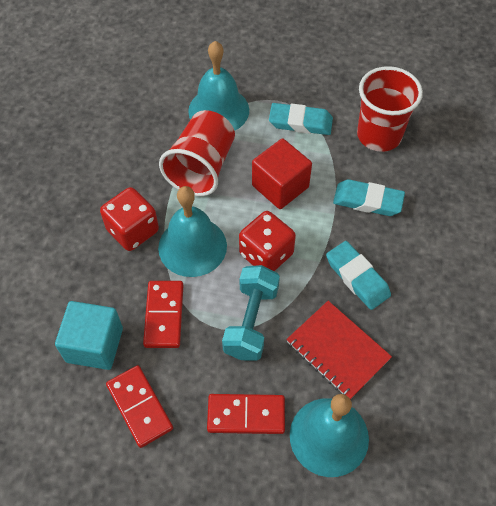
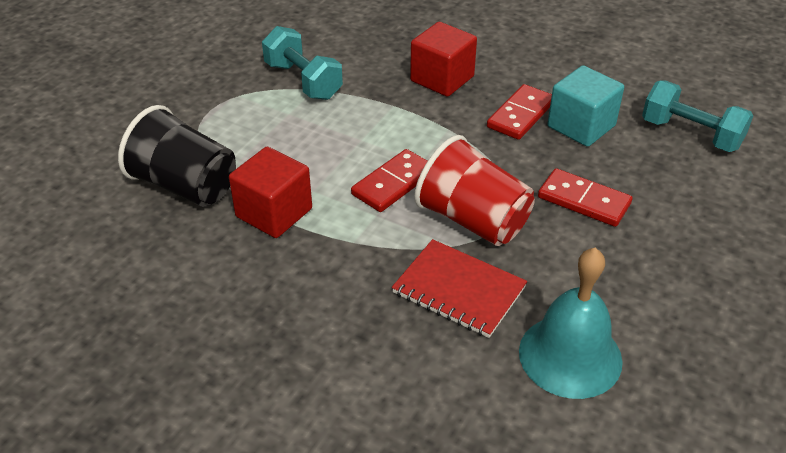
black cup: none = 0 -> [118,105,236,207] = 1
red cube: [252,138,312,209] = 1 -> [229,147,312,238] [410,22,477,97] = 2
red cup: [159,110,235,196] [357,66,423,152] = 2 -> [414,135,535,246] = 1
red dice: [100,187,159,251] [239,211,296,271] = 2 -> none = 0
turquoise bell: [158,186,227,277] [188,41,249,131] [290,394,369,477] = 3 -> [519,248,623,399] = 1
turquoise dumbbell: [222,265,280,361] = 1 -> [262,26,343,100] [642,80,753,152] = 2
turquoise eraser: [269,103,333,135] [326,241,391,310] [333,179,405,216] = 3 -> none = 0

